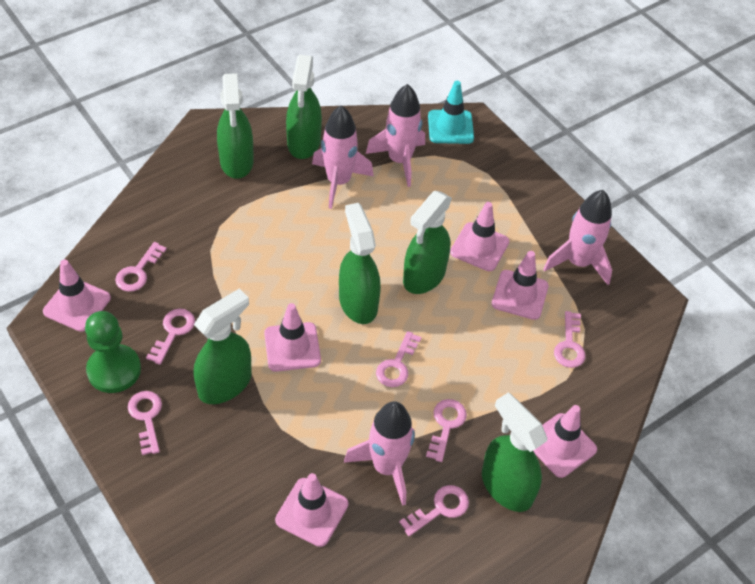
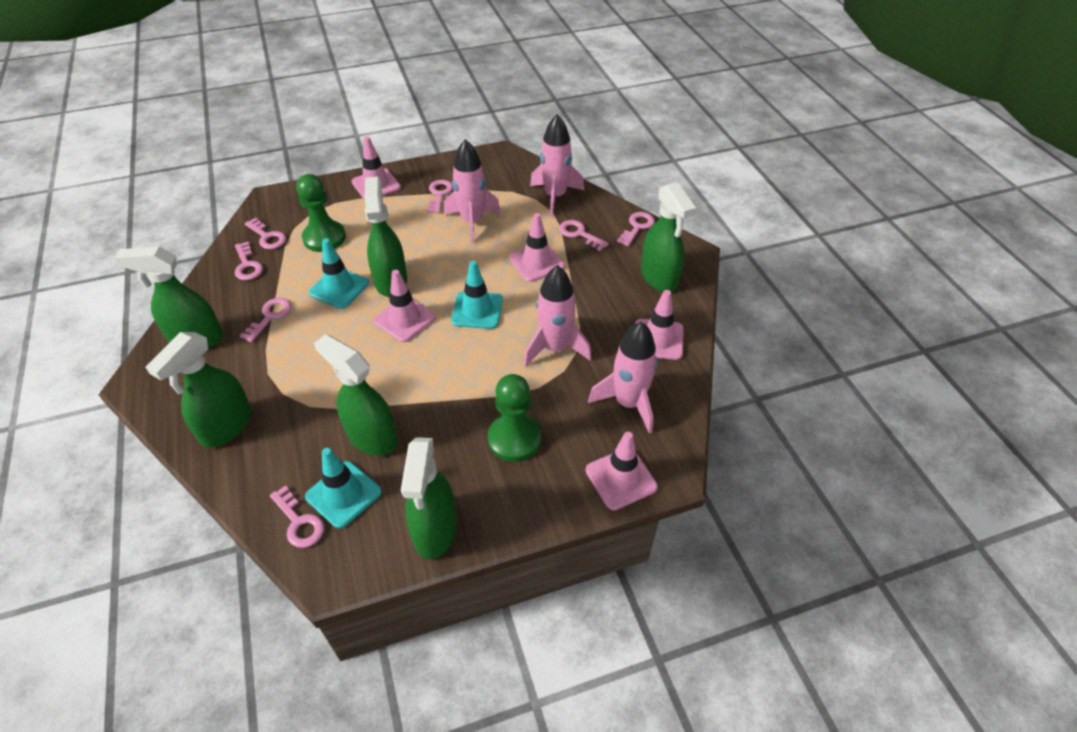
green pawn: [85,311,141,393] = 1 -> [296,174,346,252] [488,374,541,462] = 2
pink traffic cone: [43,259,111,332] [264,303,321,372] [275,473,348,547] [450,202,509,271] [492,251,549,320] [533,405,597,478] = 6 -> [352,136,401,200] [374,270,436,342] [509,213,565,282] [586,432,658,510] [635,290,683,360] = 5
turquoise traffic cone: [428,81,474,144] = 1 -> [305,448,381,529] [309,238,369,309] [451,261,503,329] = 3

